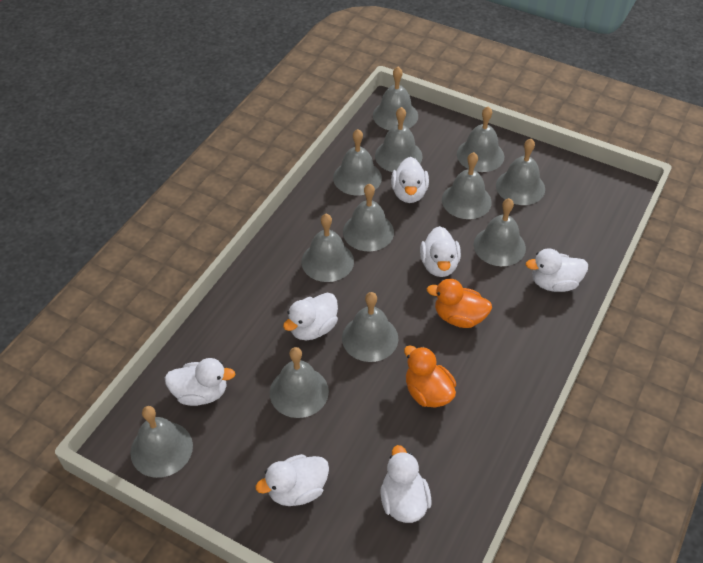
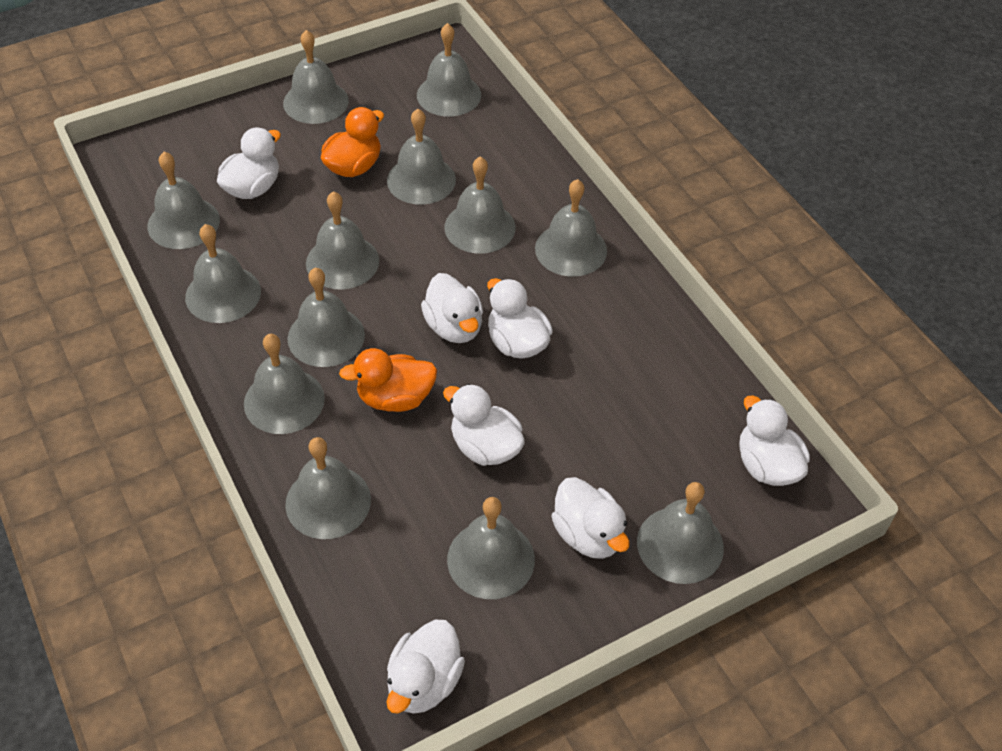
grey bell: [130,406,193,478] [270,347,329,418] [301,214,354,282] [333,129,382,195] [342,292,398,362] [343,184,394,251] [373,67,418,130] [375,107,422,172] [442,152,492,219] [457,106,504,172] [474,198,526,266] [496,139,545,205] = 12 -> [147,152,220,249] [185,224,261,323] [244,334,325,434] [283,30,349,124] [285,437,371,539] [287,268,365,367] [306,191,379,289] [387,109,456,205] [417,23,481,116] [444,157,516,254] [447,497,535,599] [535,179,607,277] [637,482,724,584] = 13

